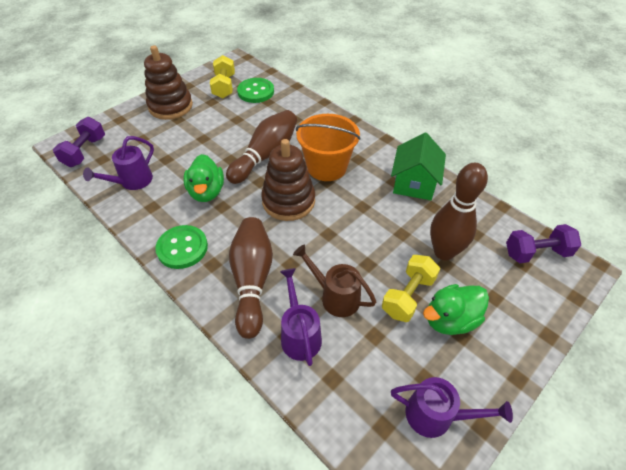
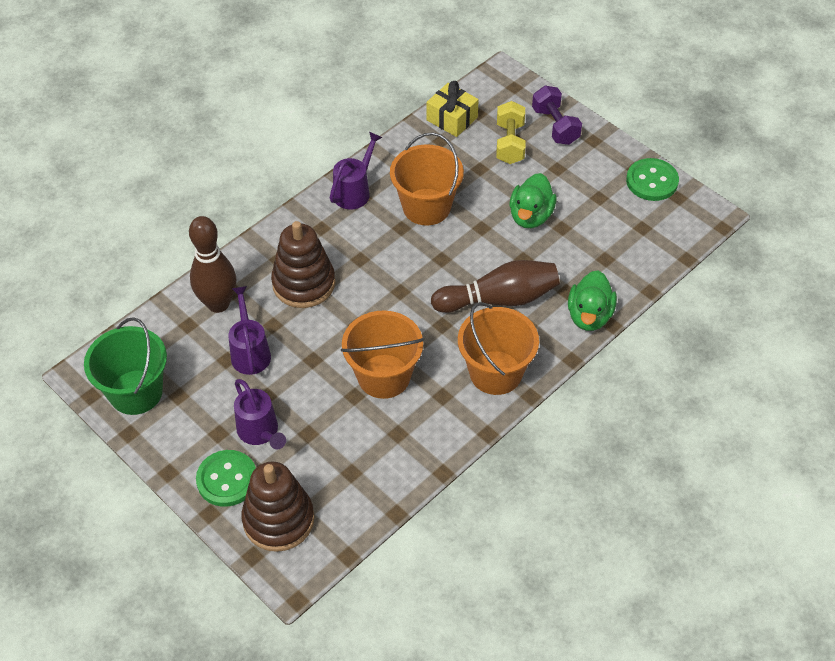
brown bowling pin: [226,110,297,184] [229,217,273,339] [430,163,488,260] = 3 -> [189,216,236,313] [431,260,560,313] = 2
brown watering can: [293,244,376,317] = 1 -> none = 0
green bucket: none = 0 -> [84,317,167,415] = 1
green house: [391,133,446,200] = 1 -> none = 0
orange bucket: [296,114,361,181] = 1 -> [341,310,424,399] [390,132,464,225] [458,302,539,395] = 3
purple dumbbell: [53,117,105,167] [506,224,581,263] = 2 -> [532,86,582,145] = 1
yellow dumbbell: [210,55,235,98] [382,255,440,322] = 2 -> [496,101,525,164] = 1
yellow gift: none = 0 -> [427,81,479,137] = 1

